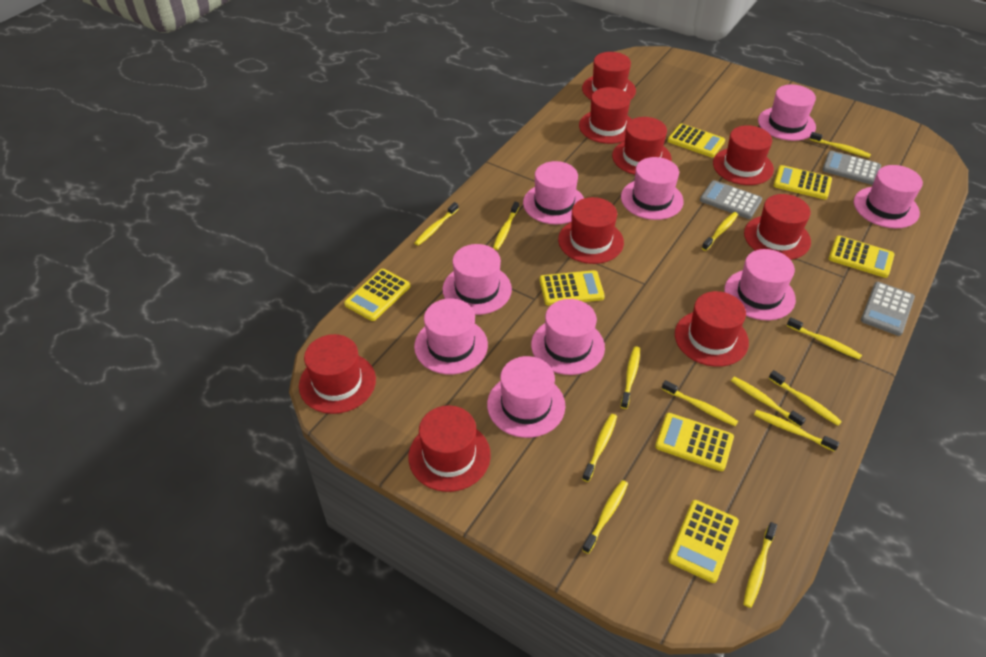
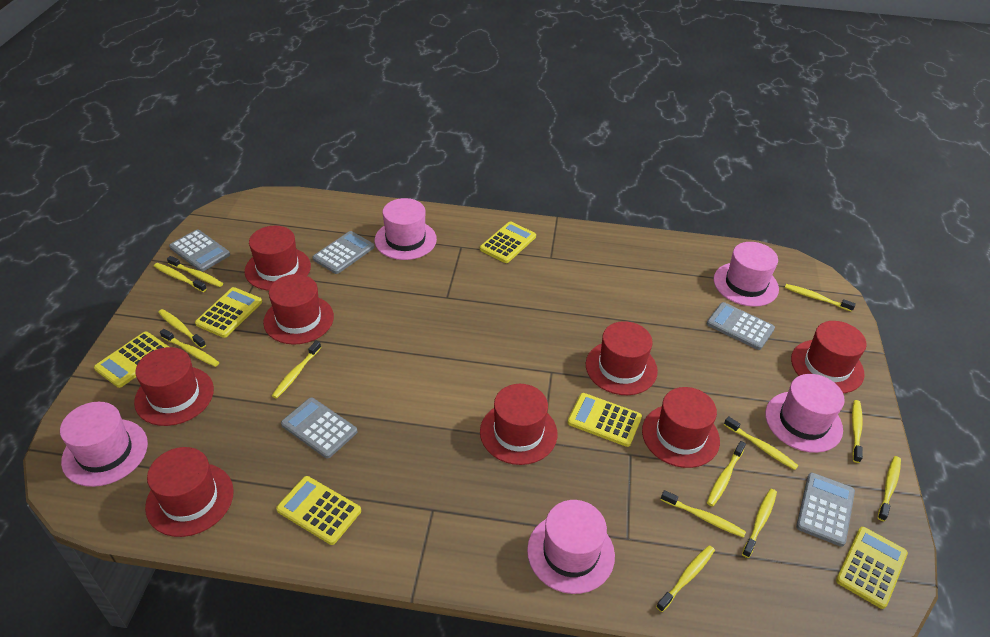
grey calculator: [700,180,762,219] [822,151,881,185] [861,282,915,336] = 3 -> [169,230,230,272] [281,397,357,459] [313,231,374,274] [706,302,775,350] [796,473,855,547] = 5
pink hat: [414,299,488,374] [443,244,512,315] [487,356,565,438] [523,161,584,224] [531,299,605,375] [621,157,684,220] [724,249,796,320] [758,84,816,141] [854,165,923,228] = 9 -> [60,402,148,487] [375,198,437,260] [527,500,615,594] [714,242,779,307] [765,374,845,453] = 5
red hat: [299,334,376,414] [408,406,491,492] [558,197,624,264] [579,87,632,144] [582,52,636,100] [612,117,672,175] [675,291,749,367] [713,125,774,185] [744,194,811,260] = 9 -> [134,347,214,426] [145,447,234,537] [244,226,311,291] [263,274,334,344] [480,384,557,465] [586,321,658,395] [642,387,720,468] [791,321,867,393] = 8
yellow calculator: [344,269,410,321] [540,270,605,306] [655,413,734,471] [668,124,725,157] [668,500,739,583] [773,165,832,199] [829,236,895,278] = 7 -> [94,332,169,388] [195,287,262,338] [276,476,361,545] [480,221,536,263] [567,393,642,447] [836,527,908,609] = 6

